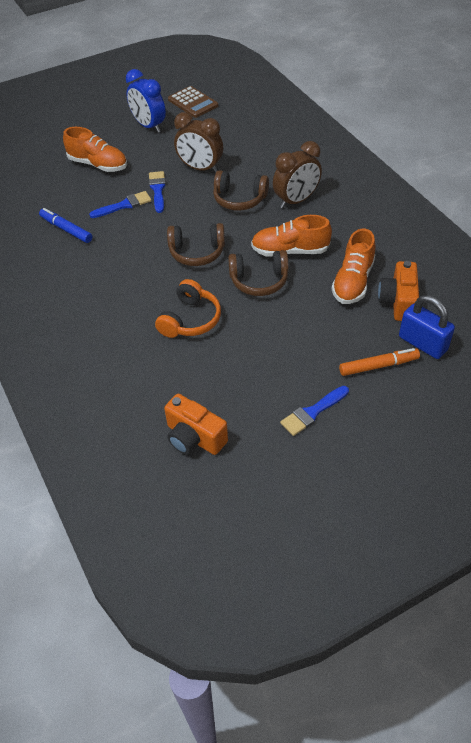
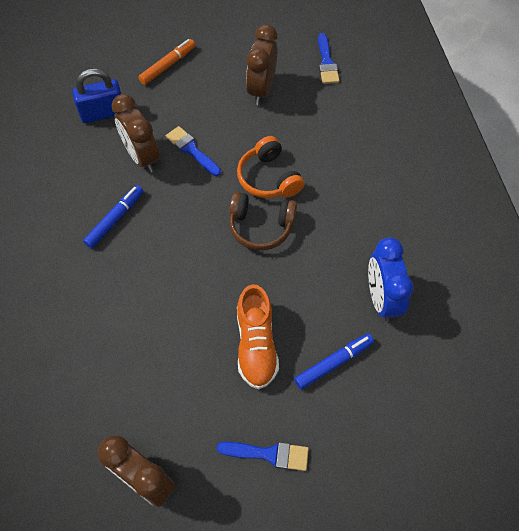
blue marker: [39,208,92,243] = 1 -> [83,185,143,249] [294,333,374,390] = 2
brown calculator: [168,86,218,118] = 1 -> none = 0
brown clock: [174,112,223,173] [273,141,322,208] = 2 -> [98,435,175,507] [112,94,159,172] [246,24,278,105] = 3
brown headphones: [167,223,225,266] [213,170,269,211] [228,250,289,296] = 3 -> [229,192,297,250] = 1
orange camera: [164,394,228,455] [378,261,419,321] = 2 -> none = 0
orange shoe: [63,127,127,172] [251,215,332,256] [332,229,376,304] = 3 -> [237,284,279,389] = 1

